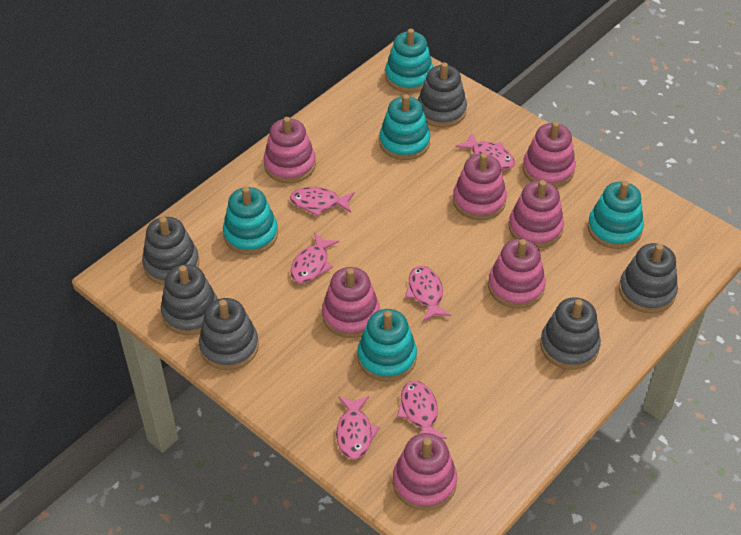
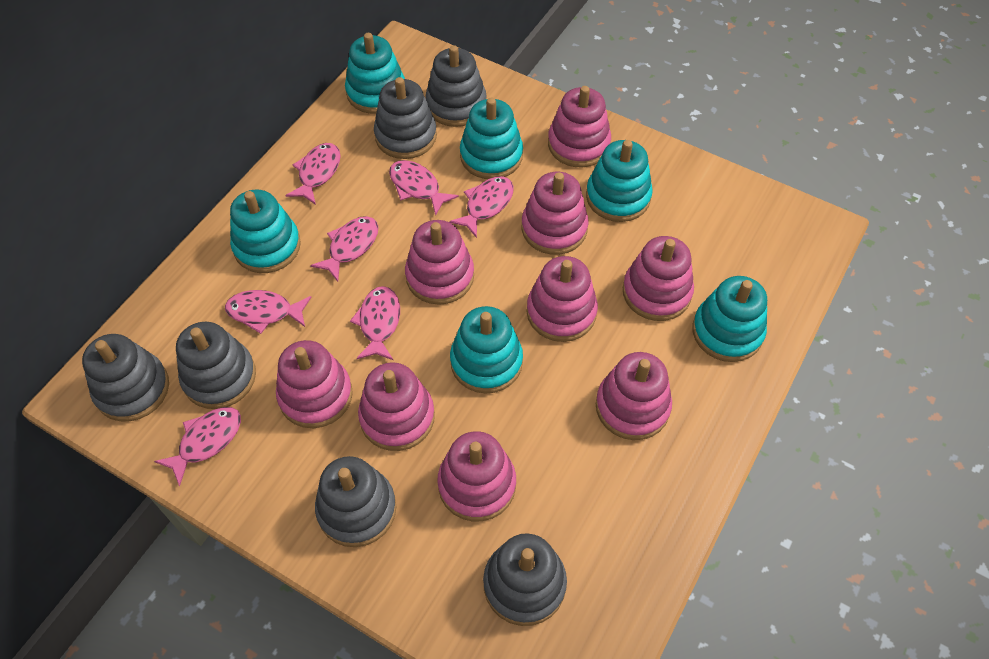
pink fish: [290,187,354,216] [290,232,339,283] [336,396,380,459] [397,381,447,439] [405,266,451,322] [456,132,515,170] = 6 -> [154,407,241,486] [225,290,311,334] [285,143,341,205] [310,216,378,282] [350,286,400,360] [389,160,459,216] [449,176,514,238] = 7
pink stacking toy: [263,117,316,183] [322,267,380,338] [393,433,457,511] [453,153,507,220] [488,239,546,308] [509,180,564,248] [523,121,576,188] = 7 -> [276,340,353,428] [358,362,435,451] [405,220,474,305] [437,431,516,521] [522,172,589,255] [527,256,598,342] [548,86,611,167] [596,352,672,440] [623,236,694,321] = 9
turquoise stacking toy: [223,187,278,255] [357,309,417,381] [379,94,430,160] [385,28,433,93] [588,181,644,249] = 5 -> [230,189,301,273] [345,33,405,114] [450,306,523,394] [460,98,523,179] [586,140,653,222] [692,276,767,362] = 6

